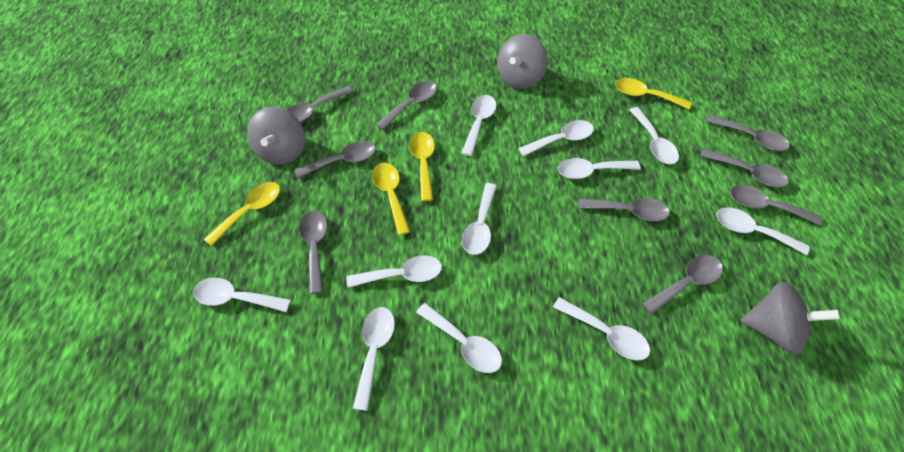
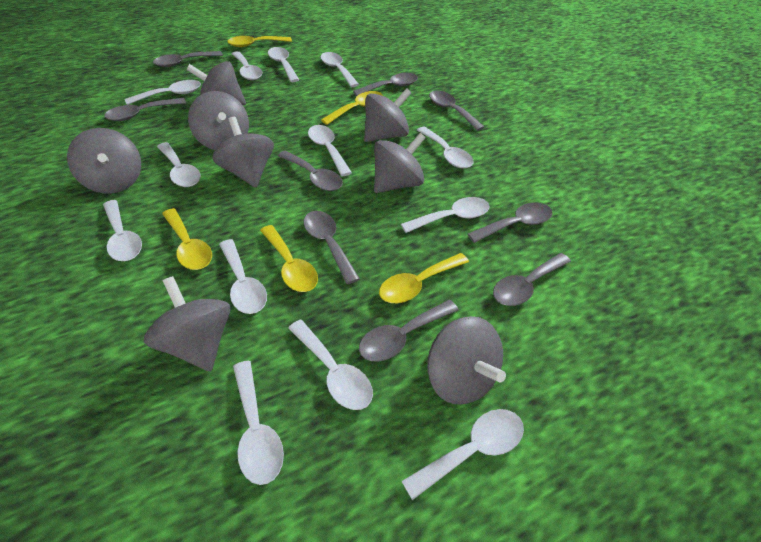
grey spinning top: [247,107,305,165] [497,34,548,89] [740,281,840,355] = 3 -> [67,128,141,194] [144,276,231,372] [186,61,246,105] [188,91,249,150] [212,117,274,188] [364,88,411,142] [374,133,426,193] [427,316,506,404] = 8
white spoon: [193,278,291,312] [346,255,442,288] [353,307,395,411] [416,303,502,373] [461,95,497,156] [462,183,497,255] [518,120,594,156] [553,297,650,360] [558,158,641,179] [629,107,679,164] [716,207,810,255] = 11 -> [103,200,142,261] [125,80,201,105] [157,142,200,187] [219,239,267,314] [232,51,262,81] [233,361,284,485] [268,47,299,82] [288,320,373,410] [308,125,352,176] [321,52,359,87] [401,197,490,233] [401,409,524,500] [417,127,474,168] = 13
yellow spoon: [204,182,280,246] [372,163,410,235] [409,132,435,201] [615,78,692,109] = 4 -> [162,208,212,270] [227,36,292,47] [260,225,318,292] [321,91,383,125] [379,253,469,303] = 5

